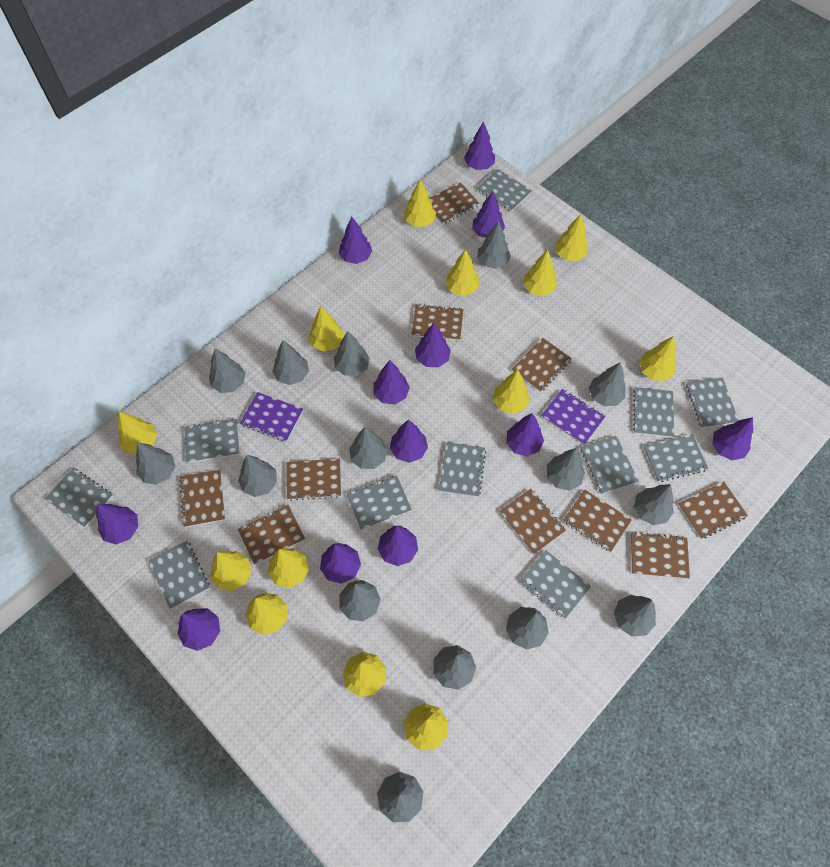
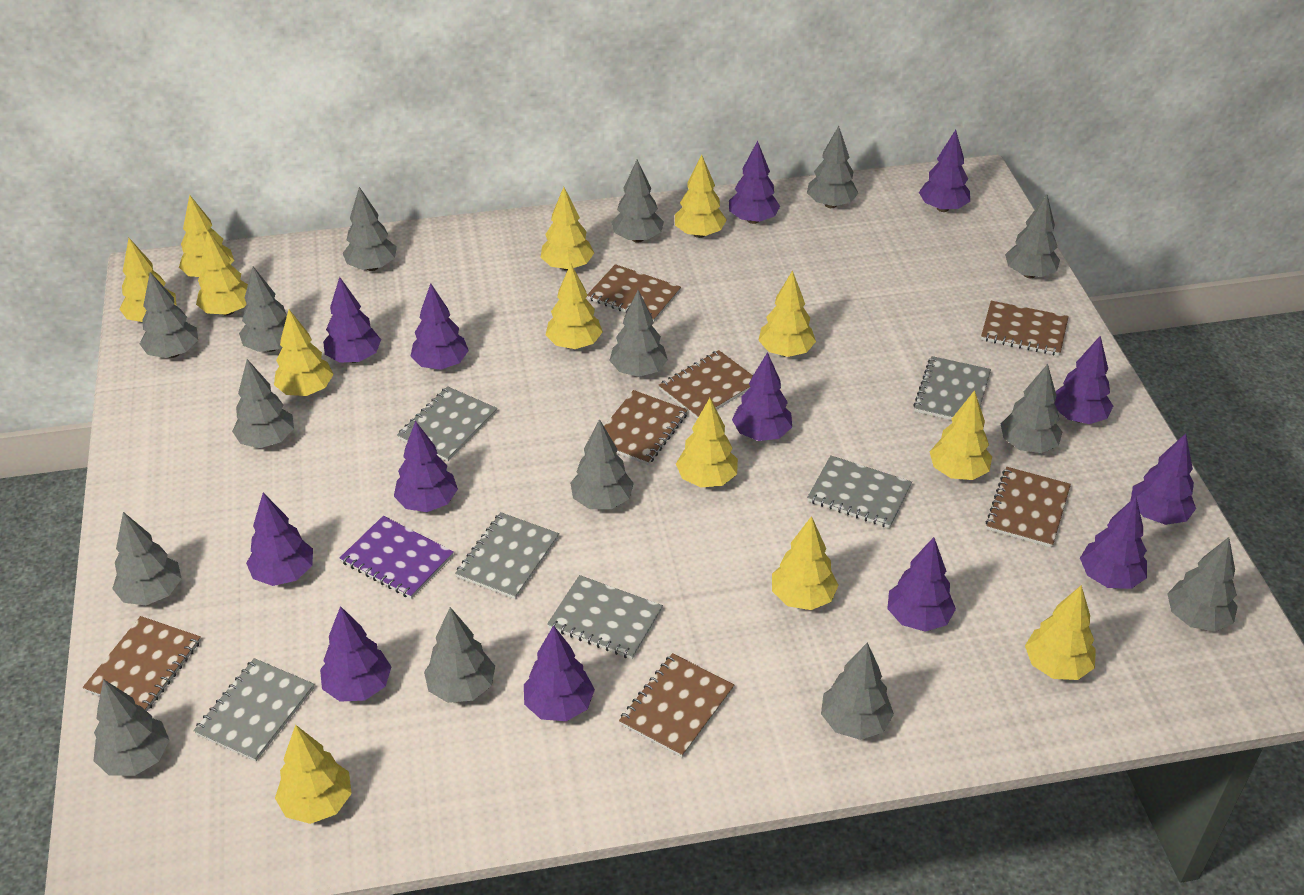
brown notebook: [179,470,225,527] [238,505,305,565] [287,459,341,501] [411,304,463,341] [429,182,479,224] [499,489,566,554] [512,338,572,392] [564,490,632,552] [631,532,690,579] [678,482,748,539] = 10 -> [83,616,201,711] [587,264,681,322] [604,390,688,465] [619,653,734,757] [659,350,753,419] [981,301,1069,356] [986,467,1071,548] = 7
grey notebook: [45,468,113,528] [148,541,210,609] [184,419,240,463] [347,475,412,530] [439,442,486,497] [477,169,532,212] [520,550,591,618] [580,436,639,494] [633,387,674,438] [643,434,708,482] [686,377,738,428] = 11 -> [193,658,314,762] [397,386,497,461] [455,512,559,599] [547,575,663,659] [807,455,912,528] [913,356,991,420] = 6
purple notebook: [240,392,303,442] [541,389,606,445] = 2 -> [340,516,454,599] = 1
purple tree: [96,504,138,545] [177,608,220,651] [320,543,361,584] [339,217,372,264] [373,360,410,404] [378,526,418,566] [390,419,428,463] [415,323,451,367] [464,121,495,170] [472,191,505,238] [506,413,544,457] [712,417,753,460] = 12 -> [246,493,313,586] [320,606,391,702] [323,277,381,363] [394,421,458,512] [410,283,469,370] [524,625,595,721] [729,141,780,224] [732,352,792,441] [887,537,956,632] [919,130,970,212] [1054,335,1113,424] [1080,497,1147,589] [1130,433,1196,525] = 13

